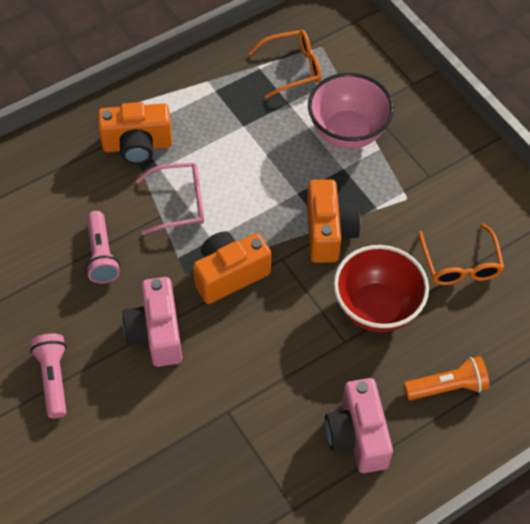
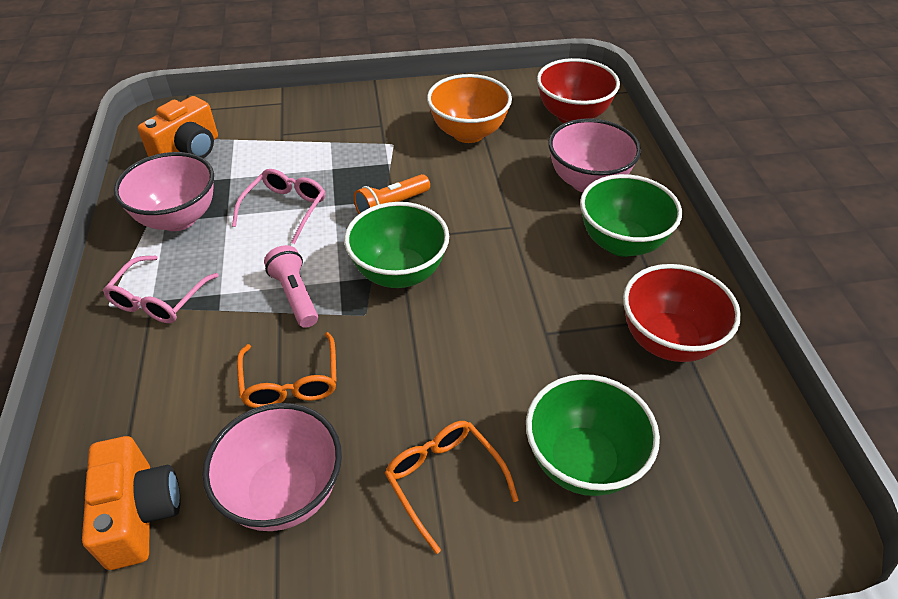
green bowl: none = 0 -> [344,202,449,288] [526,374,660,496] [580,174,682,257] = 3
orange bowl: none = 0 -> [427,74,512,143] = 1
orange camera: [98,102,172,164] [193,232,271,304] [307,179,361,263] = 3 -> [82,436,180,570] [138,96,218,158] = 2
pink bowl: [308,73,394,149] = 1 -> [114,152,214,231] [202,403,342,531] [548,118,641,192] = 3
pink camera: [122,277,182,367] [325,378,393,473] = 2 -> none = 0
pink flashlight: [30,333,66,418] [86,211,120,283] = 2 -> [264,245,318,328] = 1
pink glasses: [136,163,204,235] = 1 -> [103,256,219,323] [232,169,325,244] = 2
red bowl: [334,245,429,332] = 1 -> [537,58,620,123] [623,264,741,362] = 2

